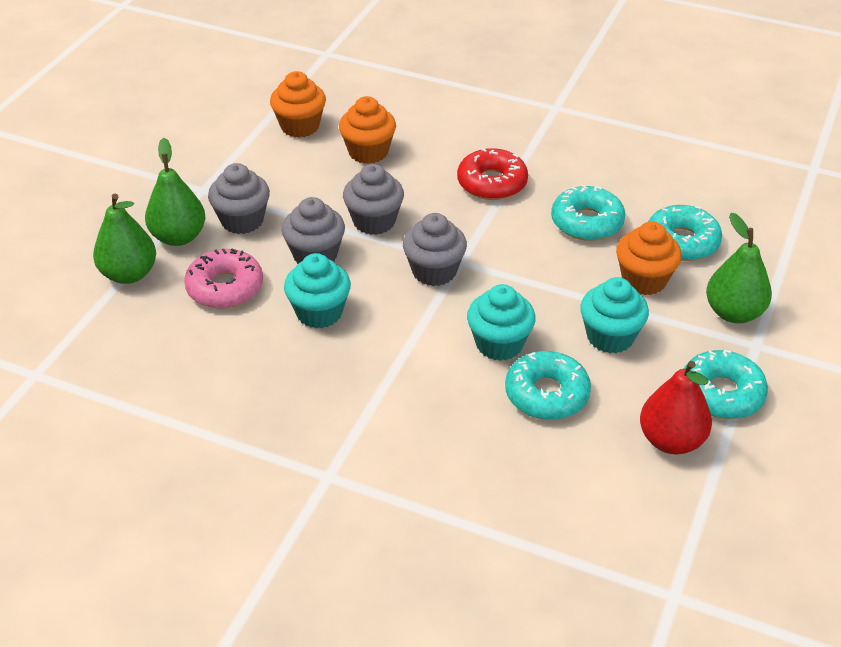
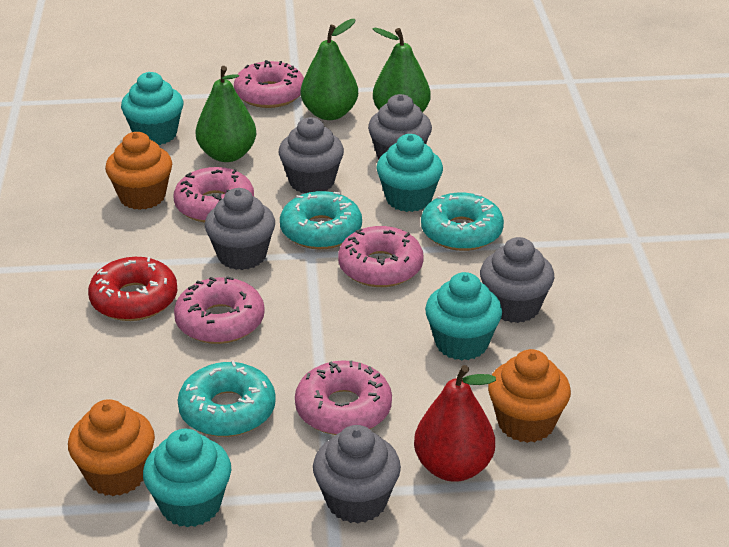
grey cupcake: [208,163,270,234] [281,197,345,264] [343,164,404,235] [403,213,467,286] = 4 -> [205,188,275,270] [279,117,344,193] [313,425,401,523] [368,94,432,160] [480,237,554,323] = 5
pink donut: [184,248,263,308] = 1 -> [173,167,254,223] [174,276,265,344] [234,60,304,108] [295,360,392,435] [338,226,424,287] = 5
turquoise cupcake: [284,253,351,328] [467,284,536,361] [580,277,649,353] = 3 -> [121,72,183,145] [143,429,231,527] [376,134,443,212] [425,272,502,361] = 4
turquoise donut: [505,351,591,420] [551,185,625,241] [648,205,722,261] [684,350,768,419] = 4 -> [178,360,276,437] [280,191,362,249] [421,193,504,251] = 3

